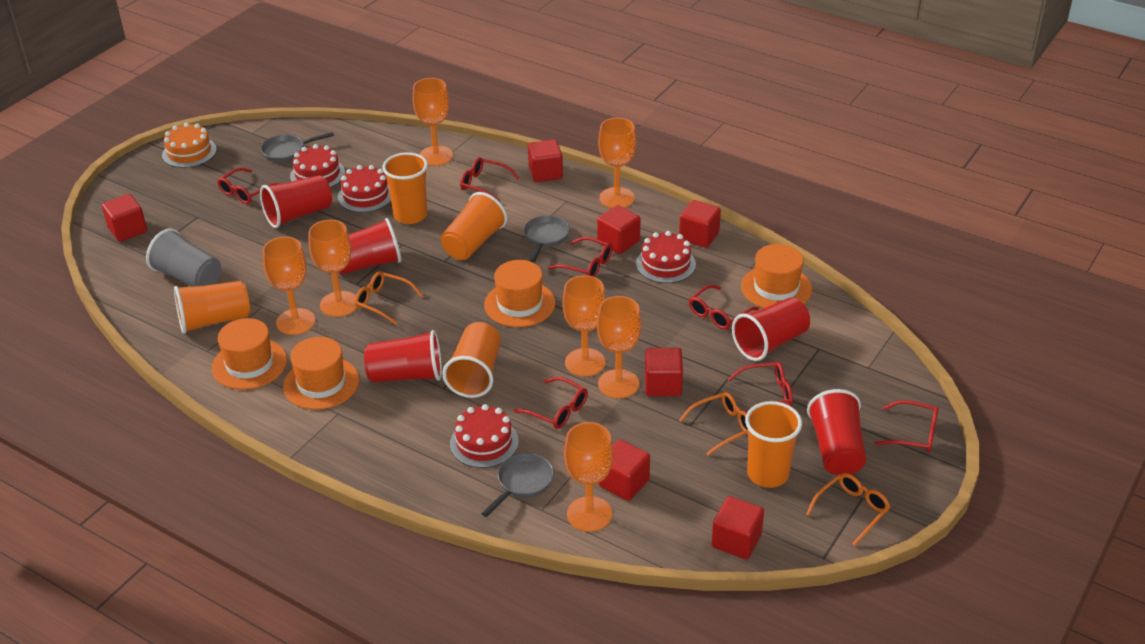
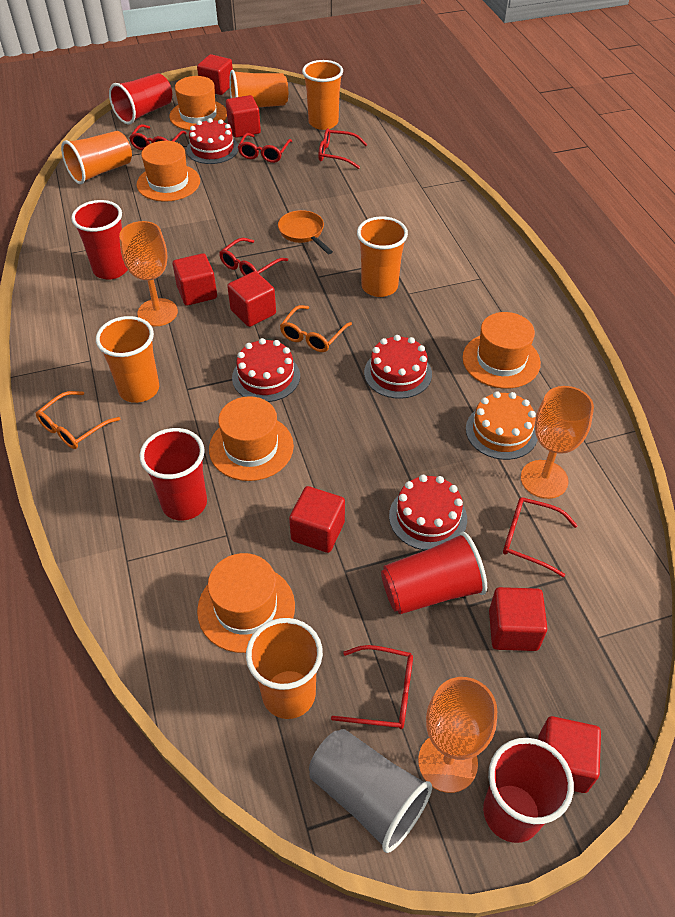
grey pan: [261,132,334,162] [481,453,554,517] [524,215,570,263] = 3 -> none = 0
orange cup: [174,281,250,334] [382,152,428,224] [441,192,507,260] [442,322,501,398] [745,401,802,488] = 5 -> [61,131,132,184] [96,316,159,403] [229,70,288,107] [246,618,323,719] [302,60,343,130] [357,216,408,297] = 6
orange glasses: [355,271,423,325] [679,392,748,456] [806,473,890,546] = 3 -> [36,391,120,449] [280,305,352,352] = 2
orange goblet: [263,237,315,335] [309,220,357,317] [413,78,453,166] [562,275,606,377] [564,422,613,532] [597,296,641,398] [598,118,636,208] = 7 -> [119,221,178,326] [418,677,497,793] [521,386,594,499] = 3
orange hat: [212,318,287,390] [283,337,359,410] [484,260,555,327] [741,244,812,308] = 4 -> [137,141,200,202] [169,76,227,131] [197,553,295,653] [209,396,294,481] [463,312,541,389] = 5
orange pan: none = 0 -> [278,210,333,254] = 1
red glasses: [217,168,278,204] [460,157,519,202] [514,377,588,429] [549,237,613,277] [689,285,758,330] [728,362,793,413] [874,400,939,453] = 7 -> [129,124,187,150] [219,238,288,276] [238,133,292,163] [318,128,368,169] [331,645,413,729] [503,497,578,577] = 6

